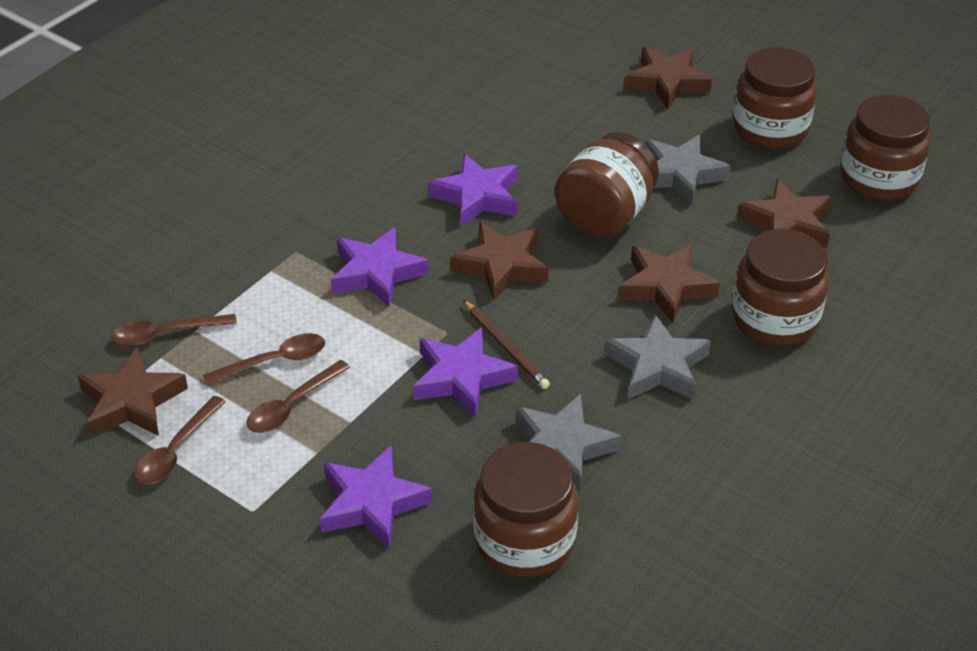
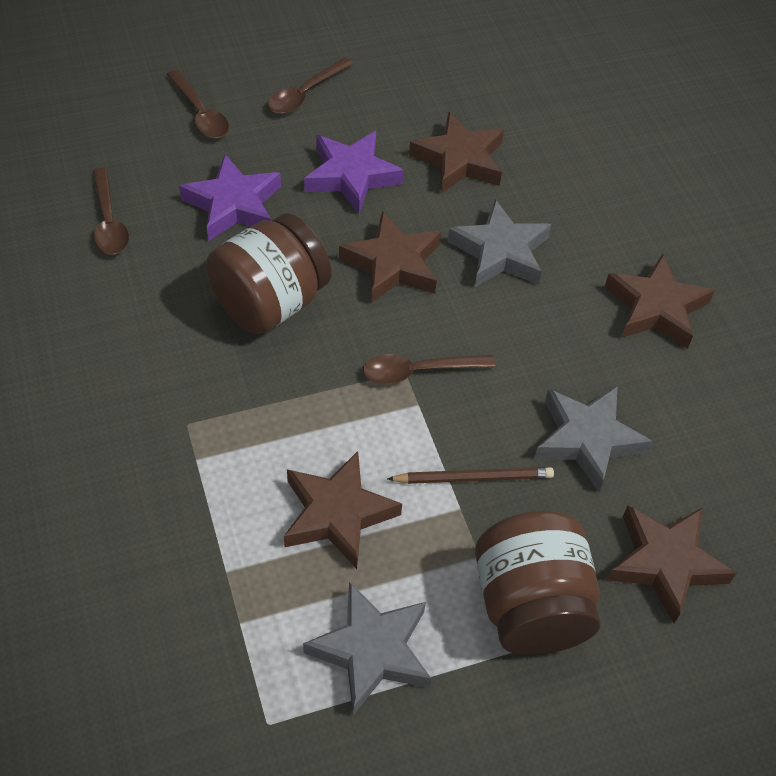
brown jar: [473,442,578,577] [555,132,659,238] [732,229,829,346] [733,47,817,149] [840,95,930,201] = 5 -> [206,213,331,334] [475,511,601,655] = 2
purple star: [320,446,433,550] [331,227,429,307] [413,327,518,418] [428,154,518,227] = 4 -> [179,154,281,241] [304,131,404,214] = 2

